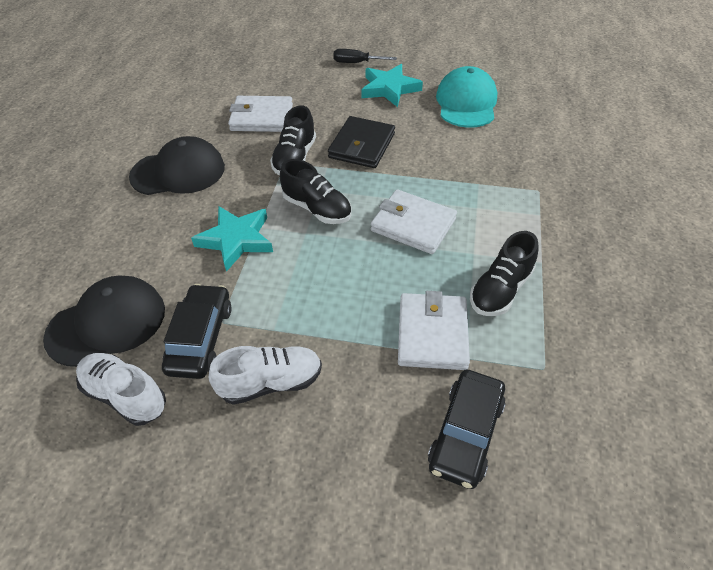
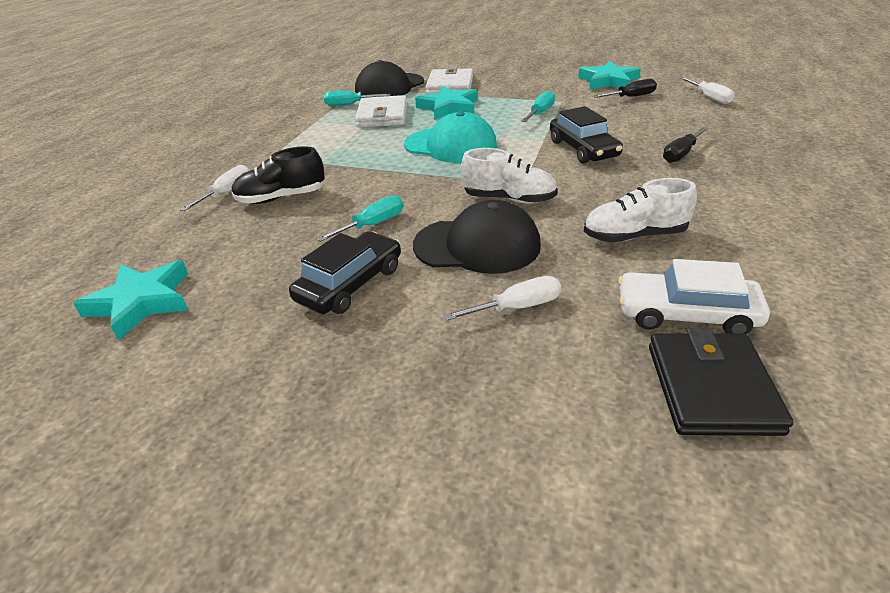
black screwdriver: [333,49,397,63] = 1 -> [593,79,657,98] [663,127,709,163] = 2
black shoe: [270,106,316,175] [280,159,351,224] [470,231,538,316] = 3 -> [231,146,325,204] = 1
turquoise screwdriver: none = 0 -> [316,195,403,242] [324,90,390,106] [521,91,555,122] = 3
turquoise star: [191,206,273,272] [362,64,423,107] = 2 -> [73,261,188,340] [415,86,477,120] [578,61,641,90] = 3
white car: none = 0 -> [618,259,770,334] = 1
white screwdriver: none = 0 -> [180,165,250,211] [444,276,561,321] [680,77,735,104] = 3
white wallet: [228,96,293,132] [371,189,457,254] [398,291,470,370] = 3 -> [355,95,407,128] [425,67,473,94] = 2

